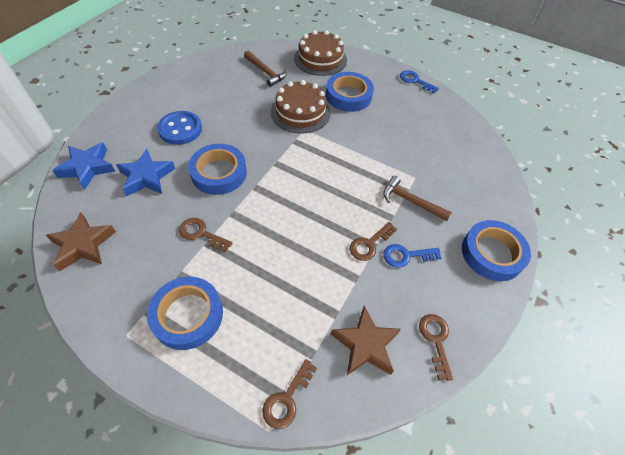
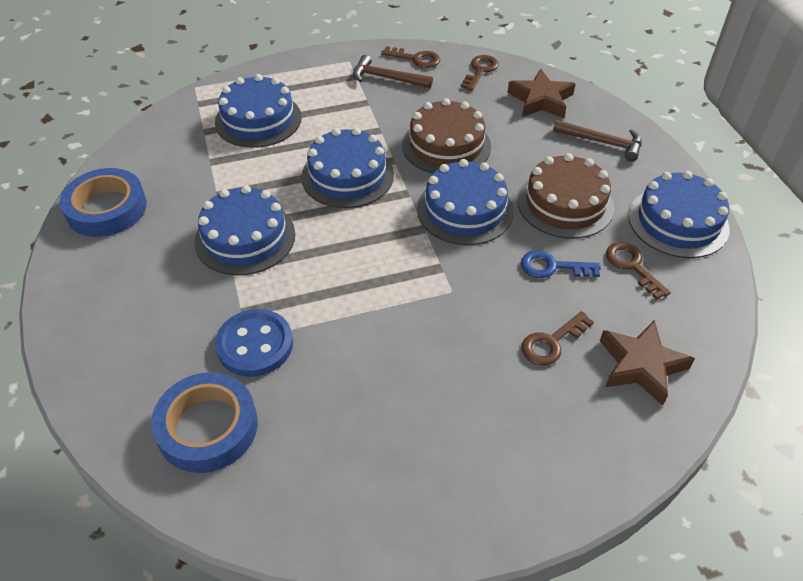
blue cake: none = 0 -> [194,185,295,275] [215,74,302,148] [301,127,394,208] [417,159,514,245] [628,171,730,258] = 5
blue key: [383,244,441,268] [400,70,439,93] = 2 -> [521,250,601,278] = 1
blue star: [52,142,116,190] [116,149,175,196] = 2 -> none = 0
blue tape: [147,277,223,350] [188,144,247,195] [326,72,374,112] [462,220,531,281] = 4 -> [60,168,147,237] [151,372,258,473] = 2

